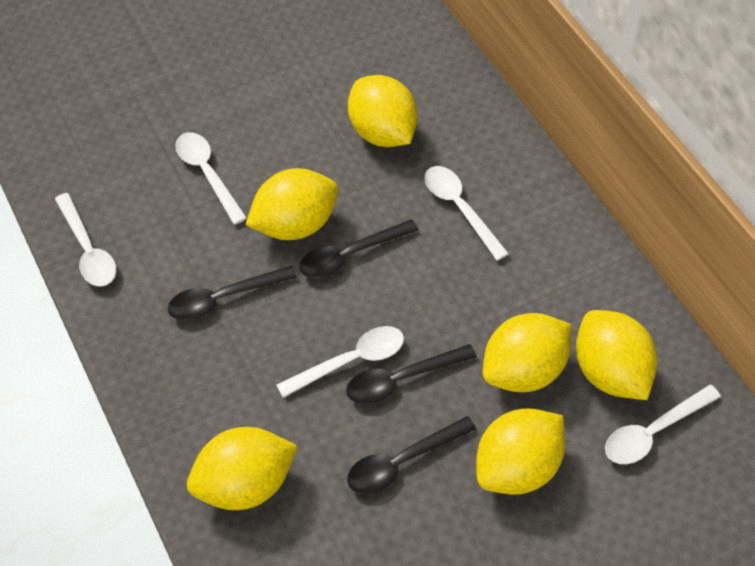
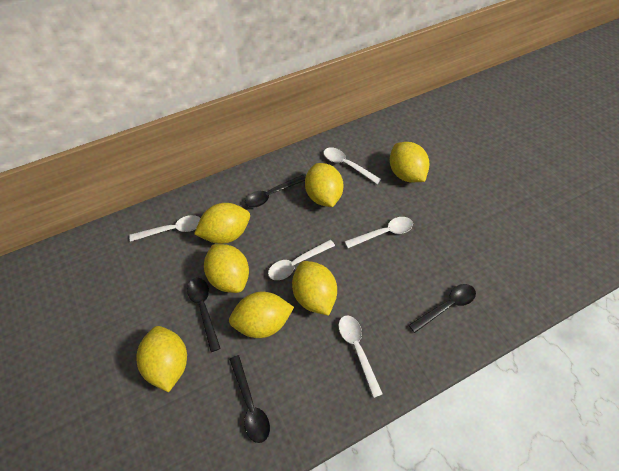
yellow lemon: [187,427,298,510] [246,168,338,240] [348,75,418,147] [476,409,565,495] [483,313,572,392] [576,310,657,400] = 6 -> [136,326,187,392] [194,203,250,244] [204,244,249,293] [229,292,294,338] [292,261,337,316] [305,163,343,207] [390,142,429,182] = 7

